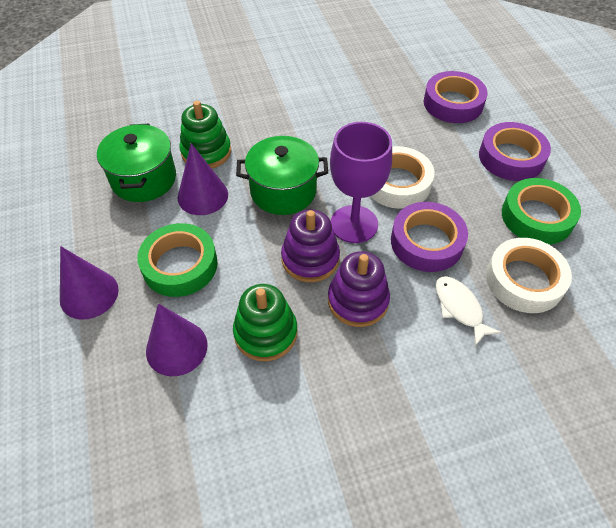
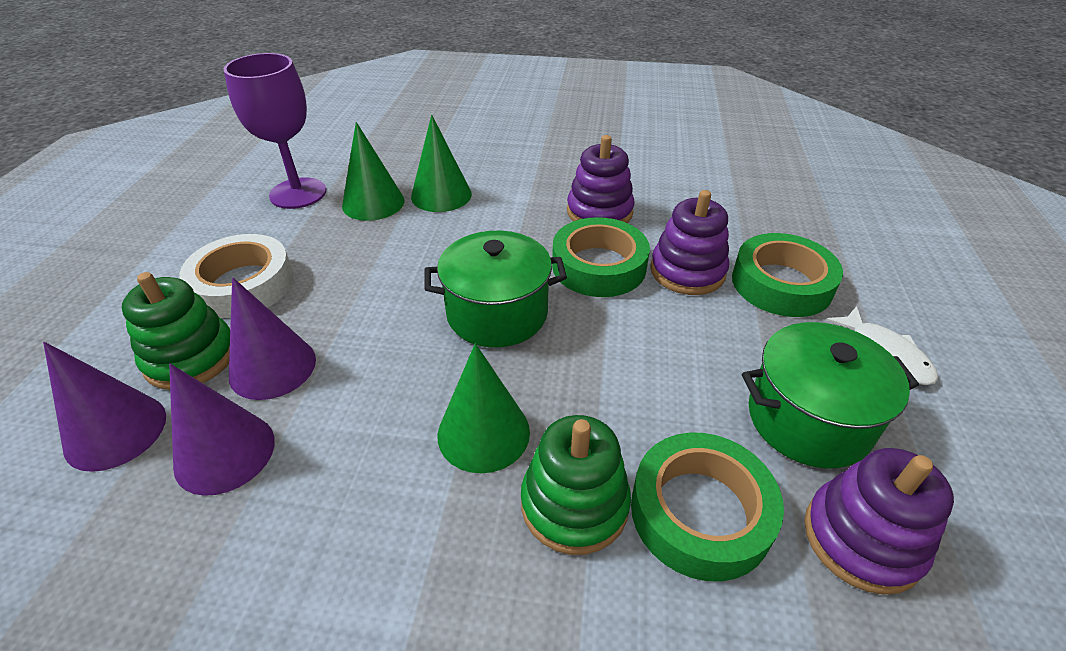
green cone: none = 0 -> [342,122,405,221] [411,115,472,212] [438,343,530,473] = 3
green tape: [137,223,218,297] [502,178,581,245] = 2 -> [552,217,650,297] [631,433,784,582] [732,233,843,317] = 3
purple stacking toy: [281,209,340,282] [328,251,390,327] = 2 -> [567,135,635,223] [650,190,729,295] [804,448,954,595] = 3
purple tape: [391,202,468,272] [424,71,488,123] [479,122,551,181] = 3 -> none = 0
white tape: [370,146,435,209] [486,238,572,313] = 2 -> [180,234,294,318] = 1

